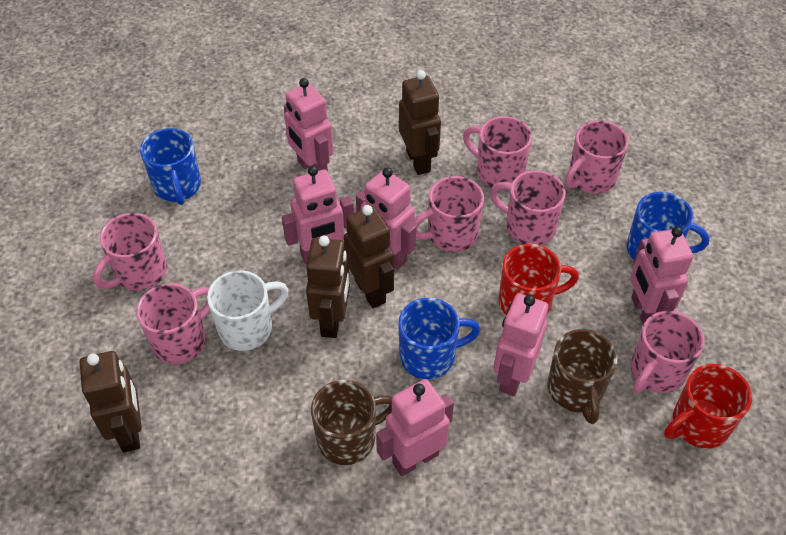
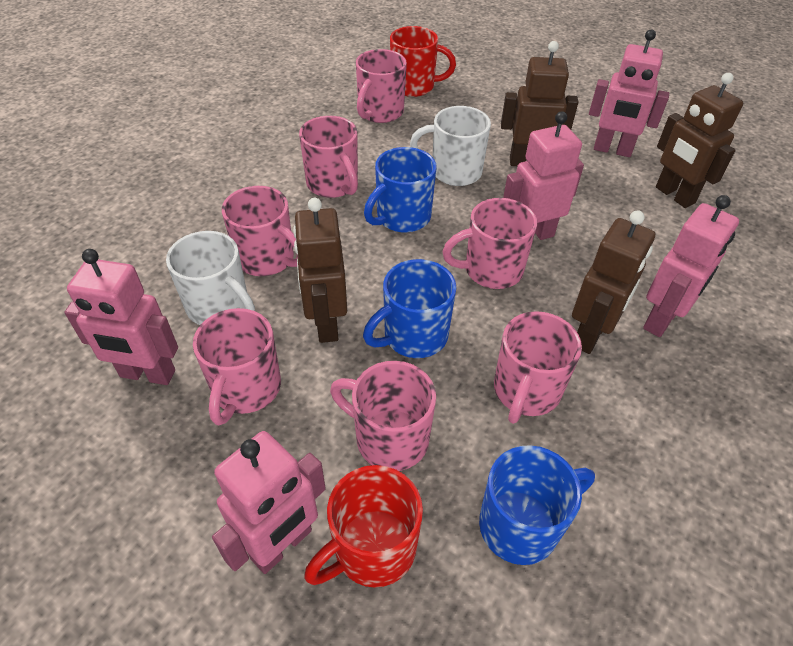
brown mug: [311,380,392,465] [547,329,617,424] = 2 -> none = 0
pink robot: [282,166,354,264] [284,78,334,171] [356,167,416,270] [376,379,454,476] [493,294,548,396] [630,226,693,325] = 6 -> [65,249,178,385] [212,431,326,574] [503,111,584,240] [589,30,669,157] [643,195,739,337] = 5
white mug: [207,270,289,351] = 1 -> [166,231,255,325] [410,106,491,186] = 2

